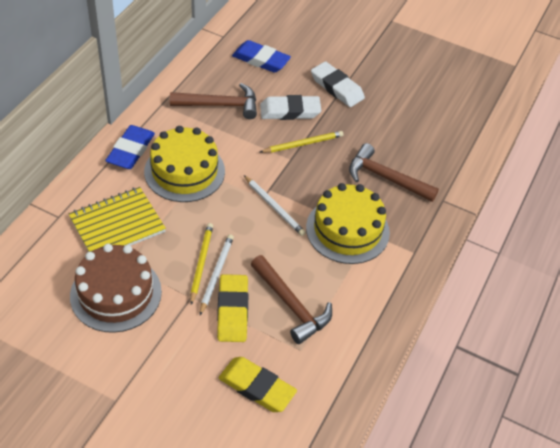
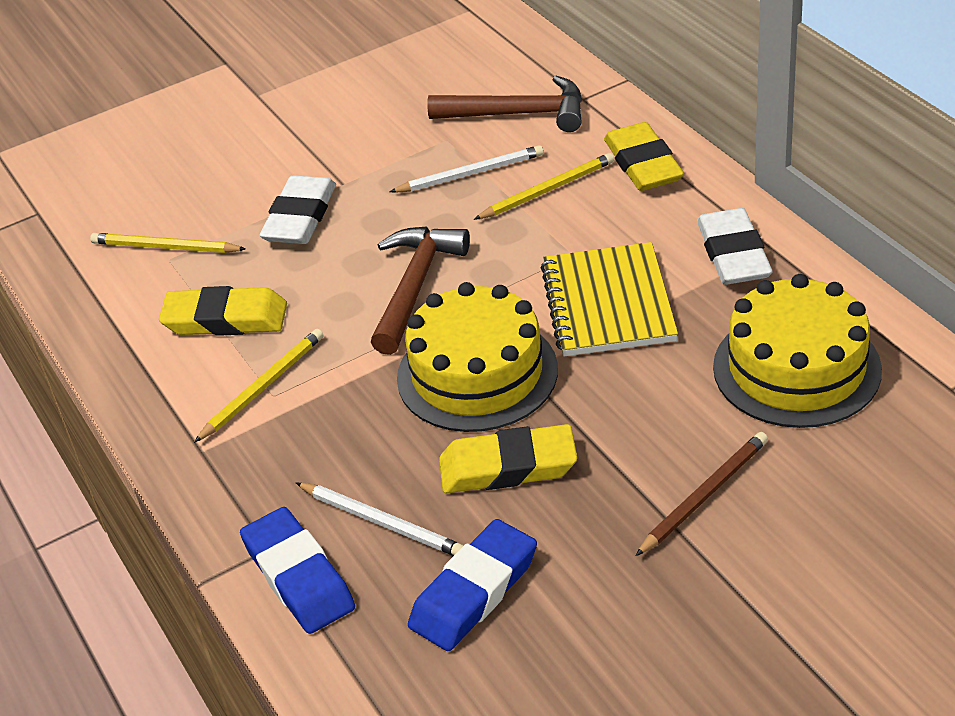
brown cake: [70,244,162,333] = 1 -> none = 0
brown hammer: [170,83,257,119] [250,255,332,344] [349,143,439,202] = 3 -> [371,226,470,355] [427,76,582,132] = 2
brown pencil: none = 0 -> [636,432,768,556] = 1
yellow eraser: [217,274,248,342] [218,357,297,412] = 2 -> [159,286,287,336] [439,424,577,493] [604,122,684,191] = 3
yellow pencil: [190,223,213,305] [260,131,343,153] = 2 -> [90,233,246,253] [194,329,323,443] [474,153,614,220] = 3

